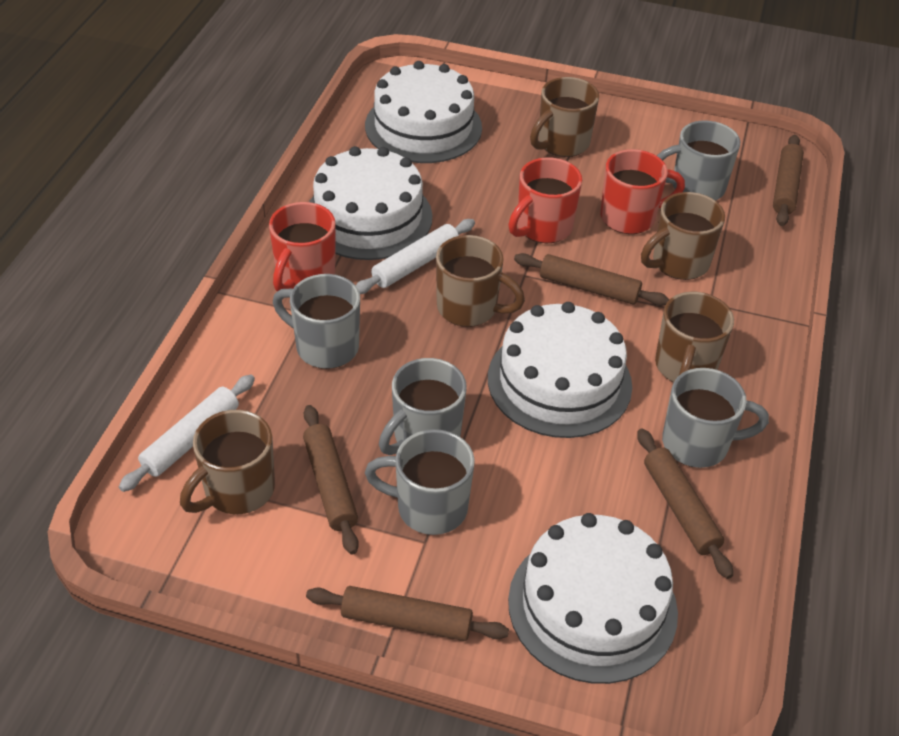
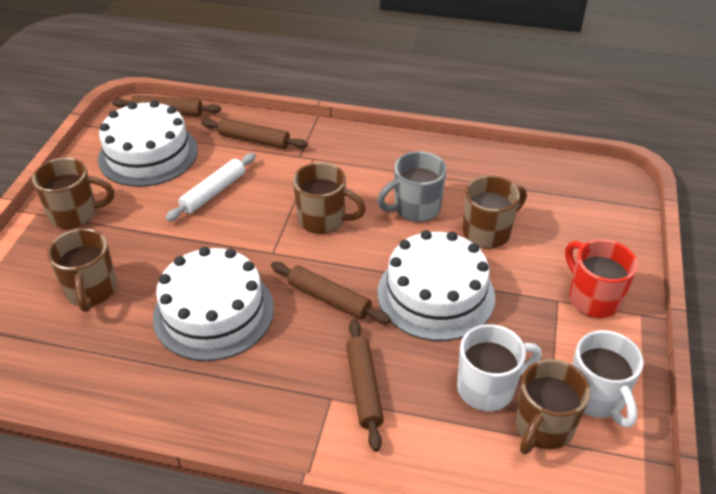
brown rolling pin: [303,405,359,555] [306,586,509,641] [514,253,669,306] [637,429,733,579] [773,135,804,226] = 5 -> [112,95,221,116] [201,118,308,149] [271,262,391,324] [346,320,384,451] = 4
grey mug: [273,274,360,369] [365,429,475,535] [379,358,467,455] [657,121,740,201] [662,368,769,468] = 5 -> [377,151,447,222] = 1
red mug: [269,202,336,291] [508,157,582,243] [600,149,685,234] = 3 -> [565,239,638,318] = 1
white cake: [309,146,432,260] [365,61,482,163] [488,302,632,438] [508,513,678,684] = 4 -> [98,100,198,187] [153,247,274,361] [378,230,495,341] = 3
white mug: none = 0 -> [457,324,542,411] [572,330,643,428] = 2
white rolling pin: [119,375,255,492] [356,219,475,294] = 2 -> [166,153,256,221] = 1

